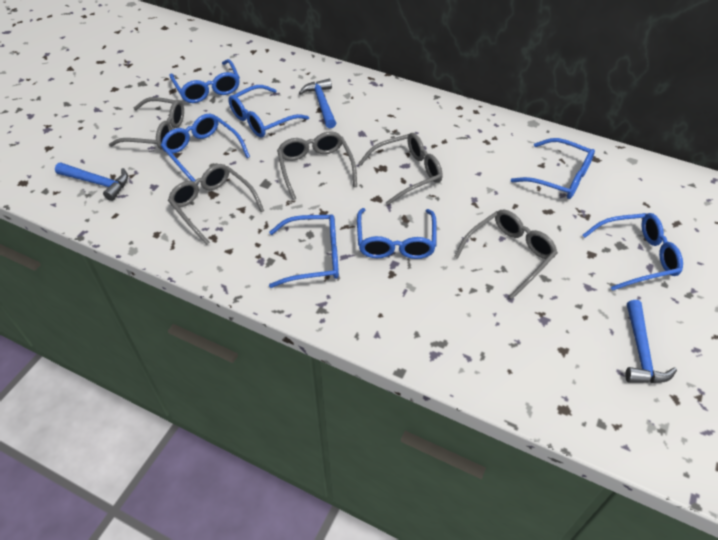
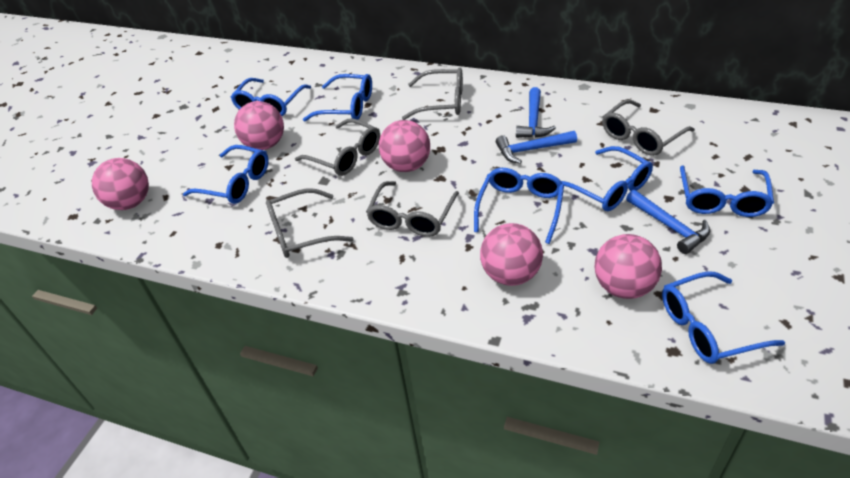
pink ball: none = 0 -> [92,158,149,210] [234,101,284,150] [379,120,430,172] [480,223,543,286] [595,234,662,299] = 5

